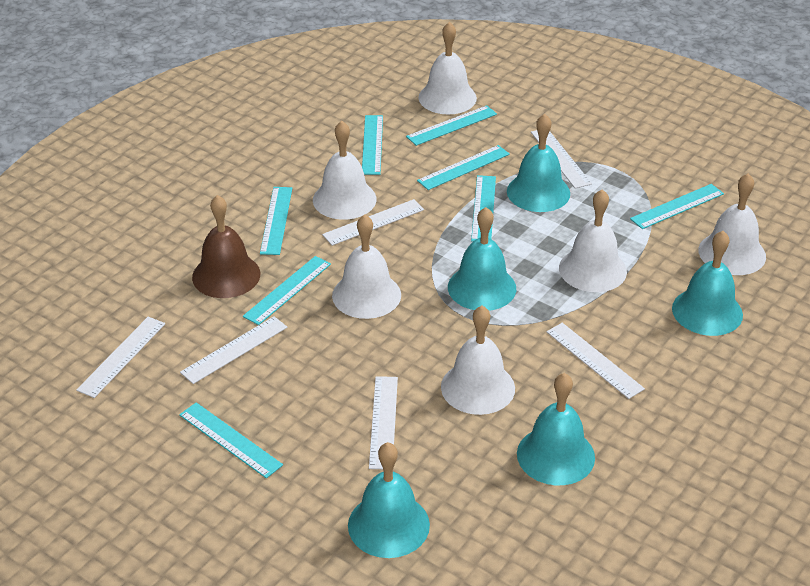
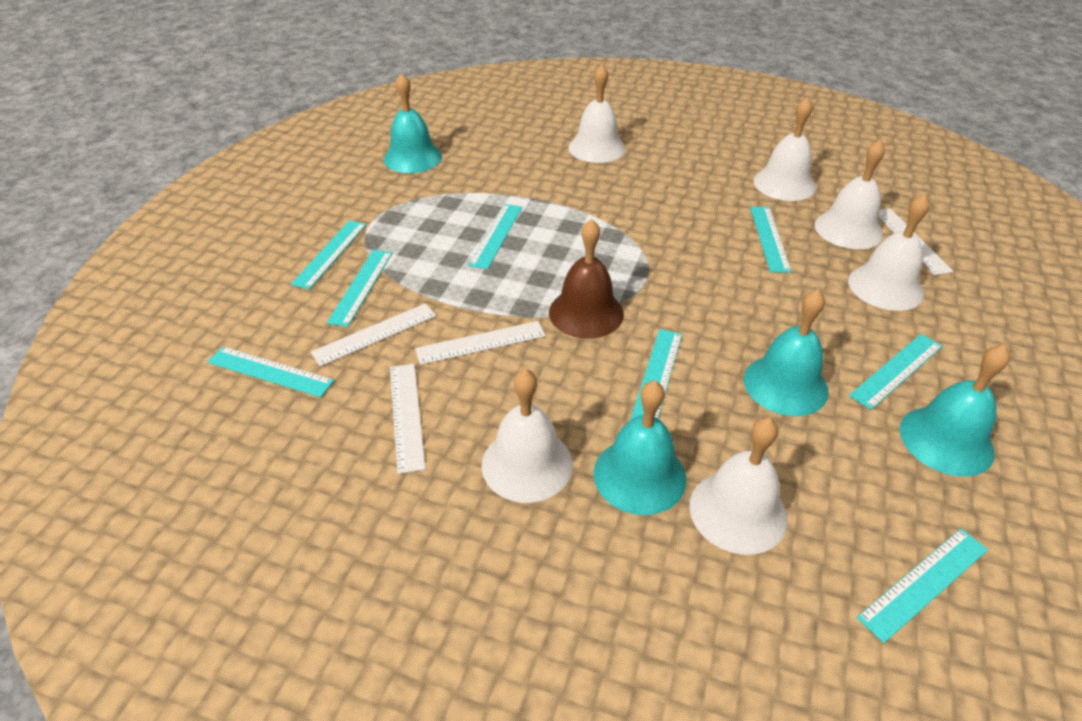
turquoise bell: [348,442,430,558] [448,207,516,311] [507,114,570,212] [517,373,595,485] [672,231,743,336] = 5 -> [384,73,442,173] [593,380,686,515] [744,289,829,416] [900,344,1010,477] = 4
white ruler: [76,317,165,398] [180,316,288,384] [322,199,424,246] [369,376,398,469] [531,130,592,189] [547,323,645,399] = 6 -> [311,303,436,366] [390,364,426,474] [415,321,545,365] [879,208,954,275] = 4

